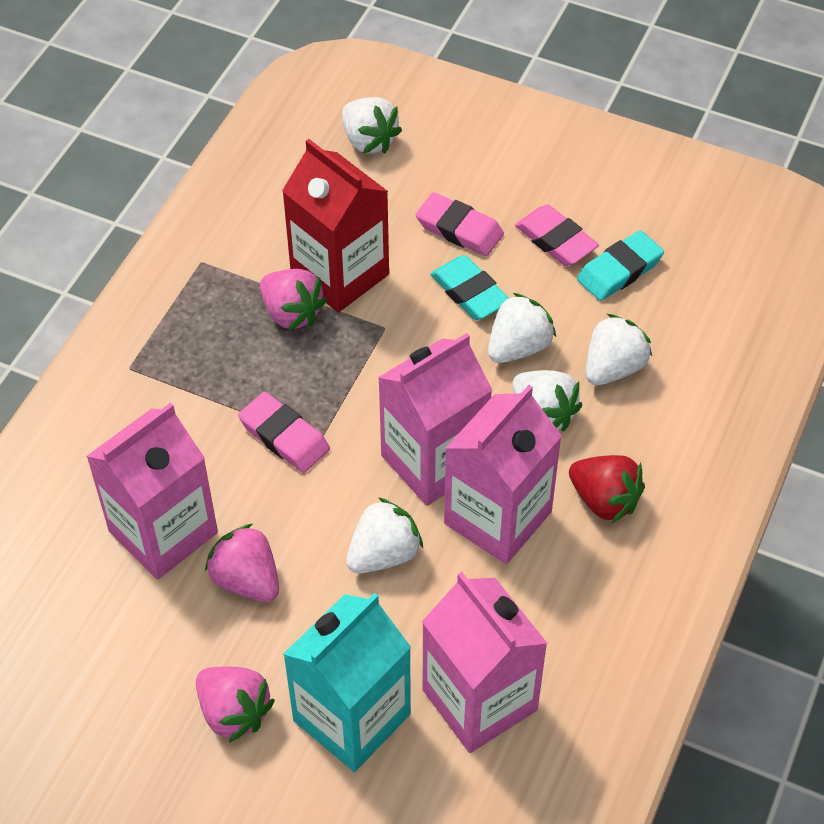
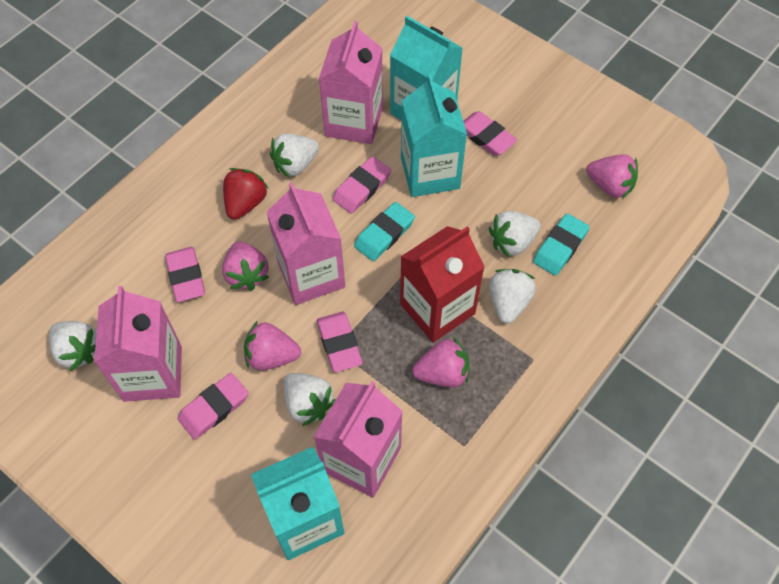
pink eraser: [238,392,330,473] [416,192,504,256] [515,205,599,266] = 3 -> [165,247,205,302] [178,373,249,440] [317,312,363,372] [333,156,391,214] [463,111,517,156] = 5
pink strawberry: [196,667,275,743] [205,524,279,602] [260,269,327,331] = 3 -> [222,241,269,291] [244,321,301,371] [412,337,469,387] [586,154,638,199] = 4
turquoise carton: [283,593,411,772] = 1 -> [251,447,344,560] [390,16,463,120] [401,74,467,197] = 3

